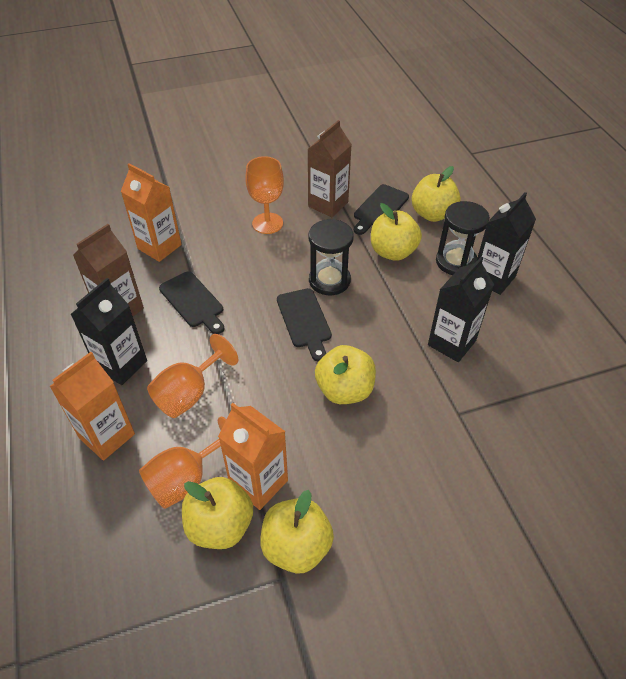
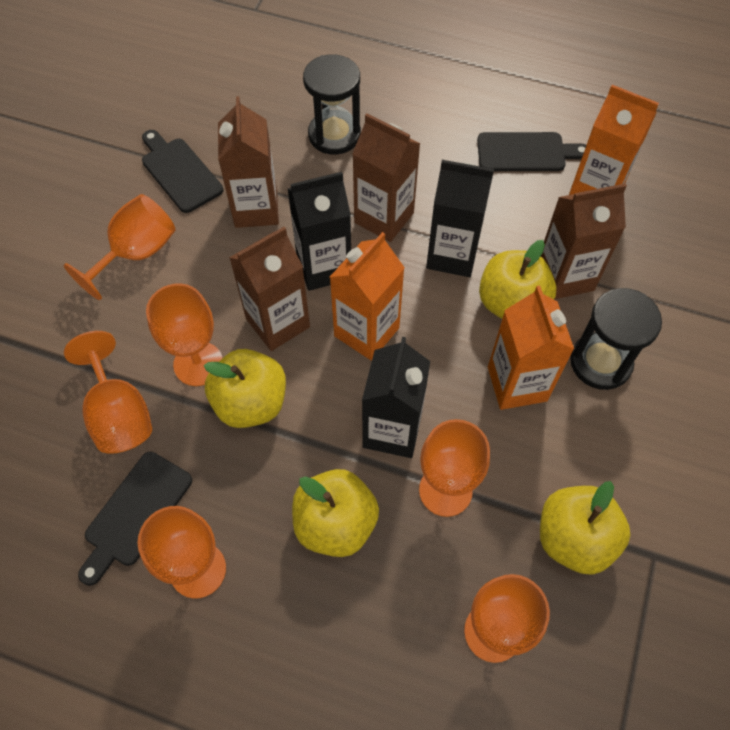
brown carton: [73,224,144,316] [308,120,352,217] = 2 -> [218,96,279,228] [229,227,310,351] [353,114,420,242] [541,183,627,299] = 4
orange goblet: [139,417,227,509] [147,334,238,418] [245,156,284,234] = 3 -> [64,194,176,300] [64,331,152,454] [137,506,226,599] [146,284,223,386] [419,419,490,517] [464,574,550,663] = 6
yellow apple: [182,477,253,549] [260,490,334,574] [315,345,376,404] [371,203,422,261] [412,166,461,222] = 5 -> [204,349,286,428] [292,469,379,557] [479,240,556,319] [540,481,630,575] = 4

